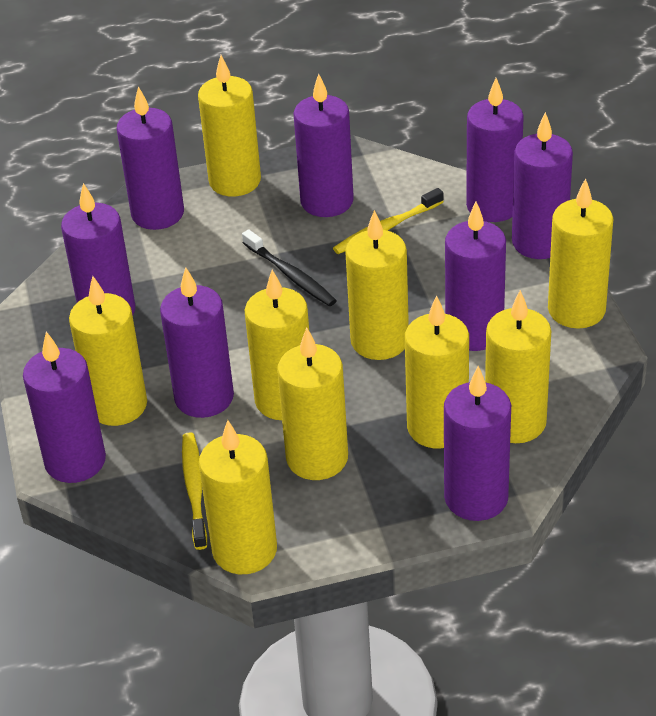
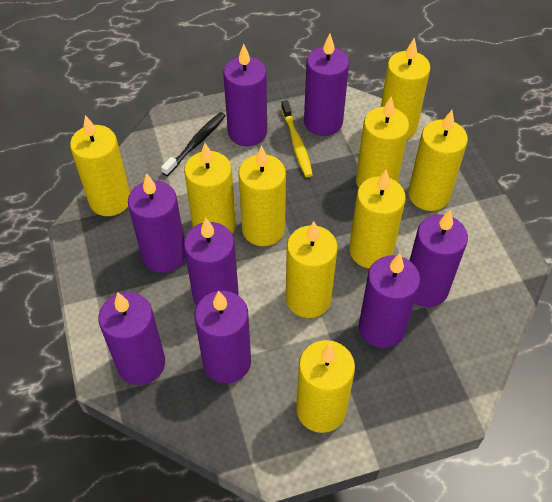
purple candle: [23,331,106,483] [61,183,135,316] [117,86,184,230] [160,267,234,418] [293,74,354,217] [444,366,511,521] [445,202,506,351] [466,78,524,222] [512,112,573,259] = 9 -> [98,292,165,385] [128,173,186,273] [184,218,238,306] [195,291,251,383] [223,44,267,146] [304,34,349,136] [359,253,420,348] [409,209,468,307] = 8
yellow toothbrush: [182,432,207,550] [333,188,444,254] = 2 -> [281,100,313,177] = 1

